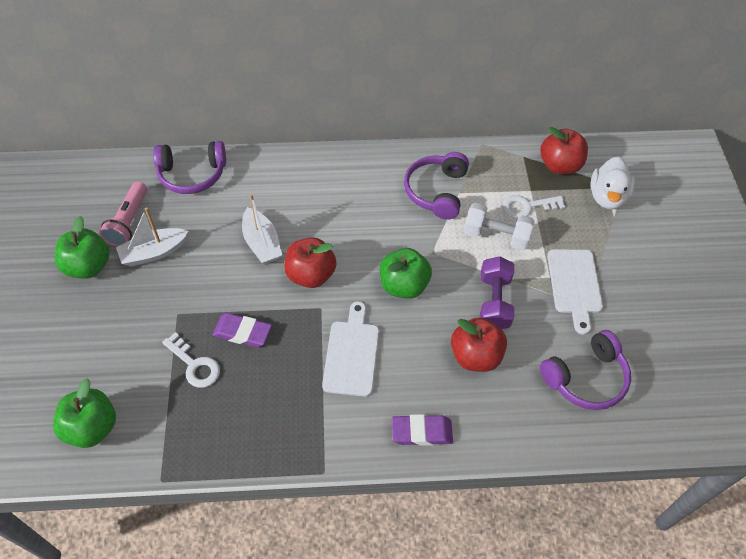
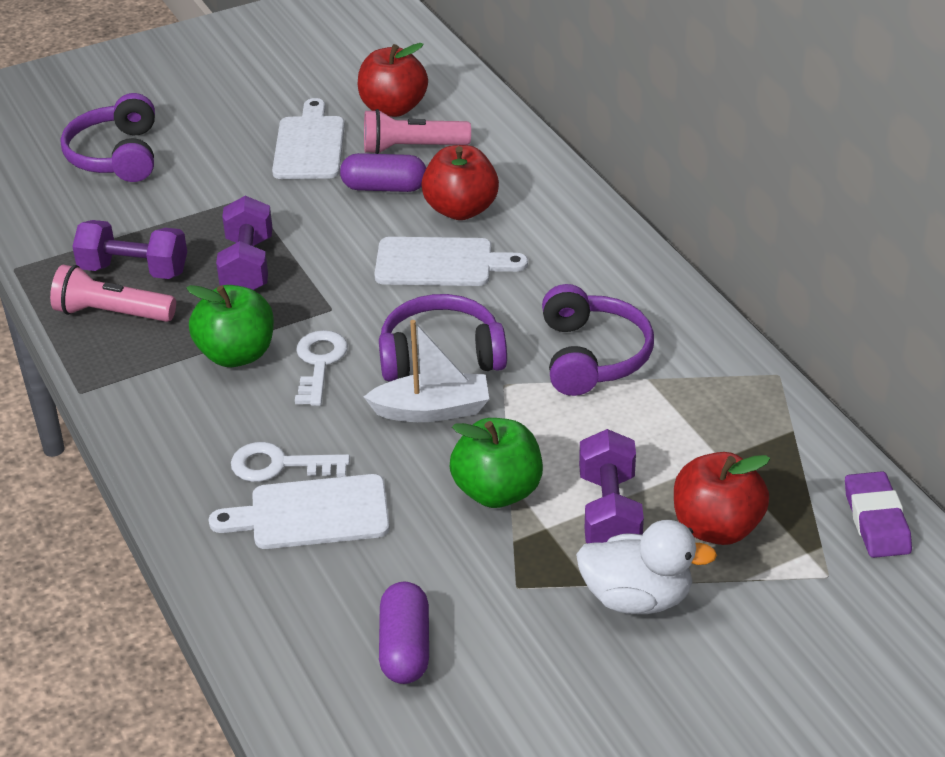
green apple: [53,378,116,448] [55,216,110,279] [380,248,432,299] = 3 -> [186,285,274,367] [450,418,543,508] = 2
pink flashlight: [99,181,147,247] = 1 -> [50,265,176,322] [364,109,471,154] = 2
purple capsule: none = 0 -> [340,153,426,192] [379,582,429,684] = 2
purple dumbbell: [480,256,514,329] = 1 -> [72,220,187,279] [216,196,272,290] [579,429,644,543] = 3
purple eraser: [213,313,272,347] [392,414,453,446] = 2 -> [845,471,912,558] = 1
white boat: [116,207,189,267] [242,194,282,264] = 2 -> [364,320,489,422] = 1
white cutting board: [322,301,379,397] [547,249,603,335] = 2 -> [209,474,390,549] [272,98,345,179] [374,237,528,286] = 3
white dumbbell: [464,202,535,251] = 1 -> none = 0

